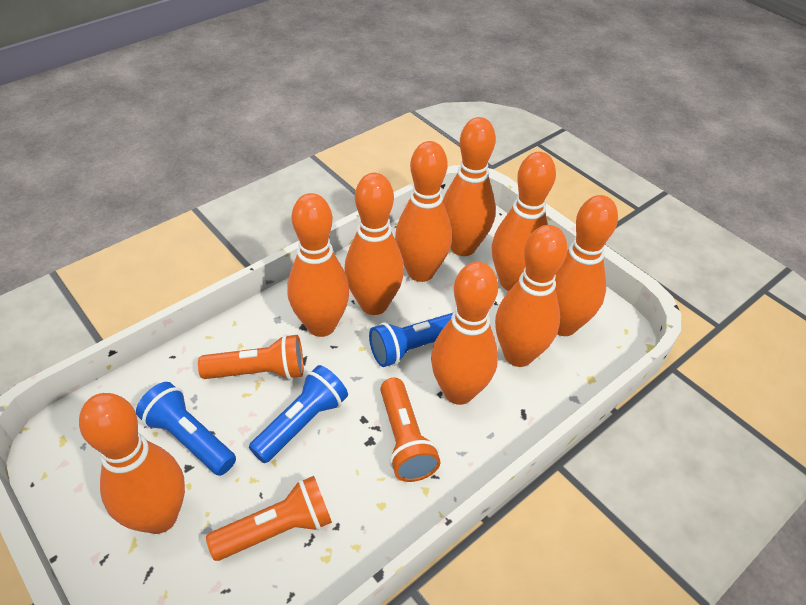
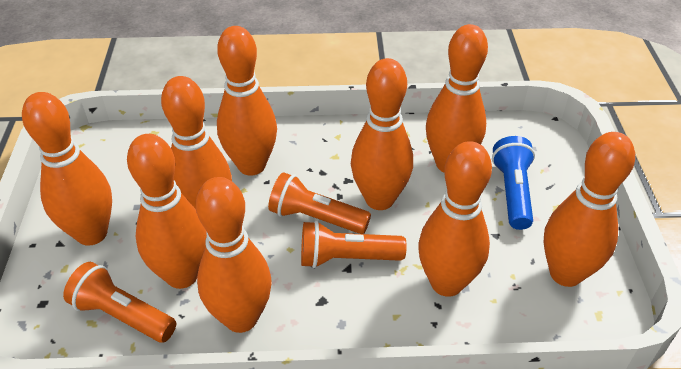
blue flashlight: [136,382,236,476] [249,365,348,463] [369,313,453,367] = 3 -> [492,136,535,230] = 1

